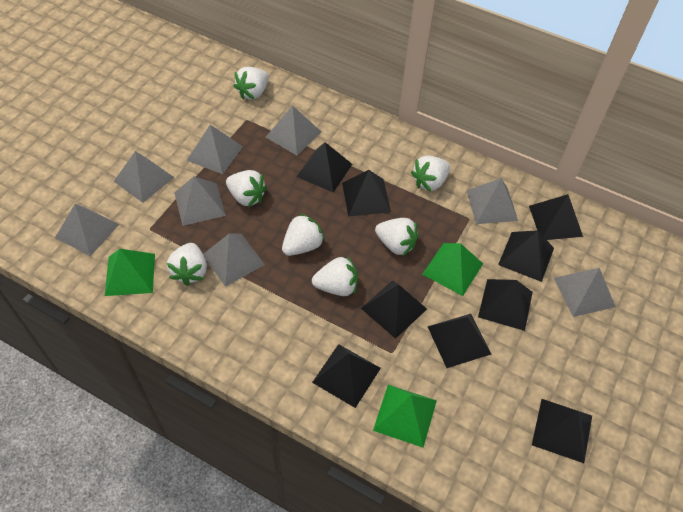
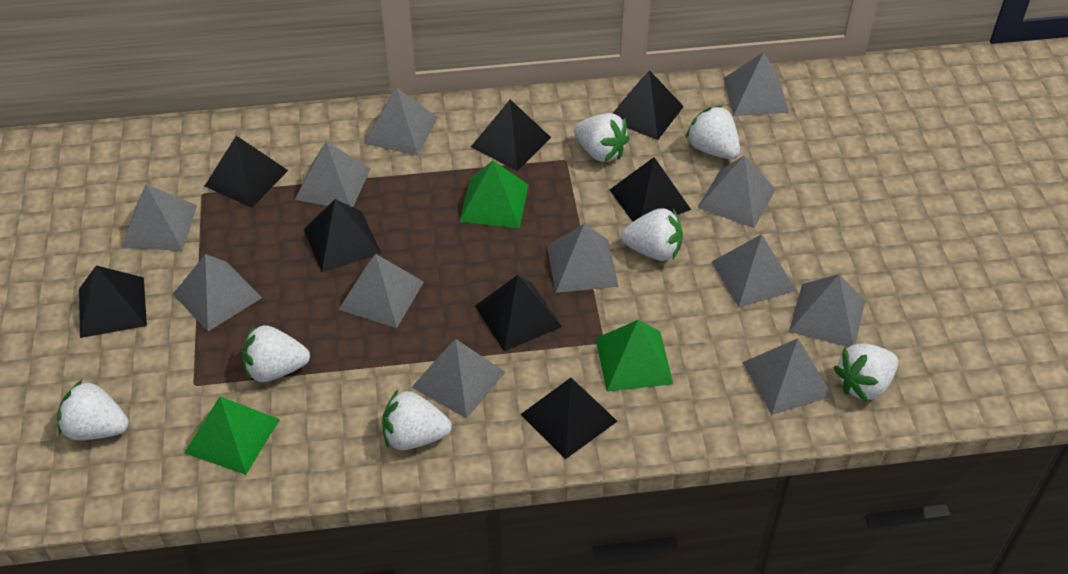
black pyramid: [296,142,352,192] [312,344,381,408] [342,170,391,216] [361,280,427,339] [427,314,491,368] [478,279,533,331] [498,230,554,282] [529,194,583,240] [532,399,592,463] = 9 -> [79,265,147,338] [205,136,288,208] [304,199,382,272] [471,99,551,171] [475,275,562,351] [521,378,618,459] [610,157,691,222] [613,70,684,140] = 8
grey pyramid: [55,204,119,256] [114,151,174,203] [174,176,226,226] [187,125,243,174] [203,233,265,287] [266,105,321,155] [466,178,518,224] [554,268,616,317] = 8 -> [121,184,197,251] [173,254,262,331] [295,142,371,207] [338,254,424,328] [364,87,438,156] [412,339,505,419] [547,224,619,293] [698,156,776,228] [712,234,796,308] [723,52,789,116] [742,338,833,415] [789,274,866,347] = 12

